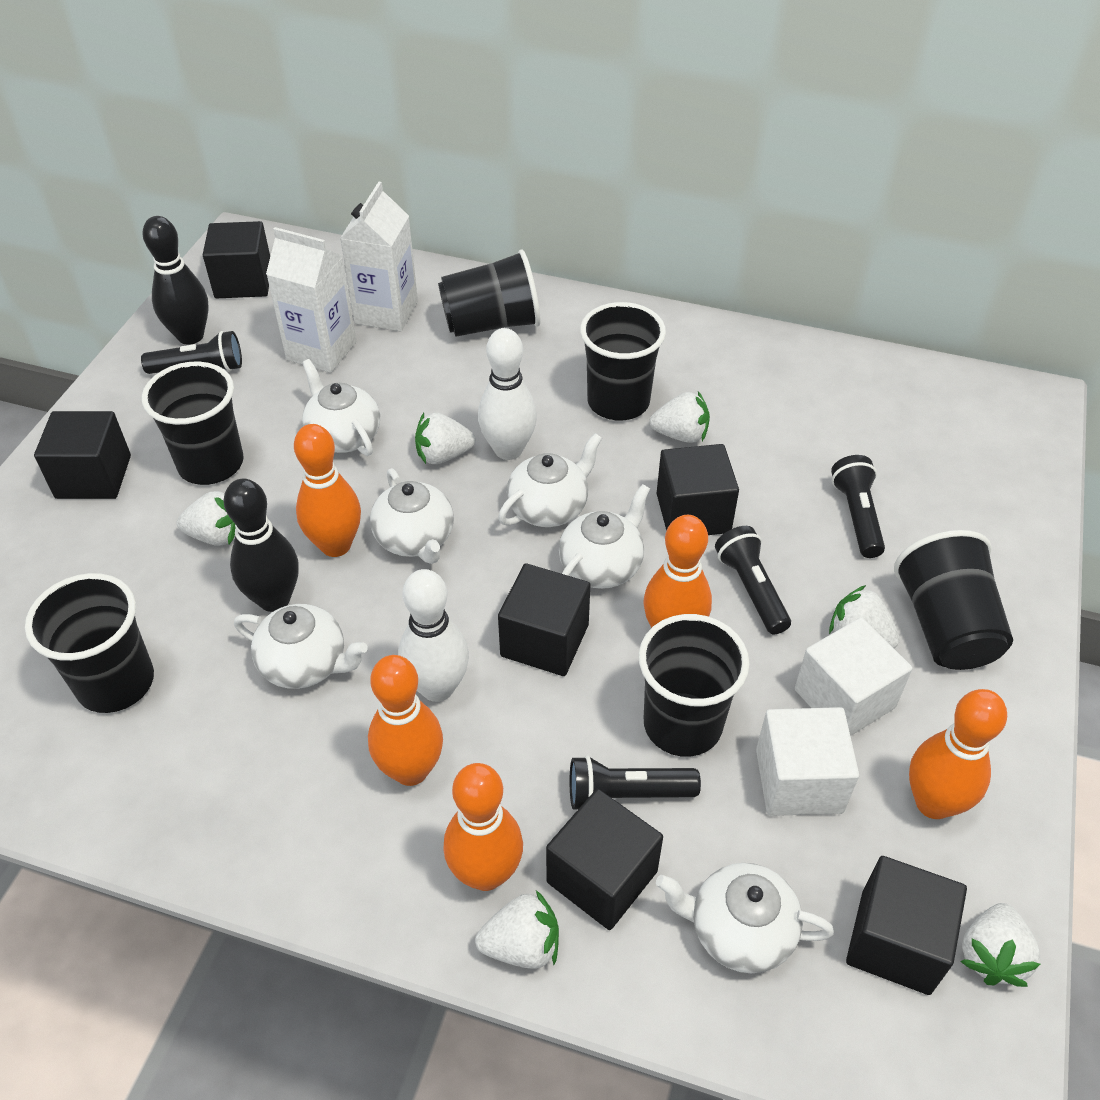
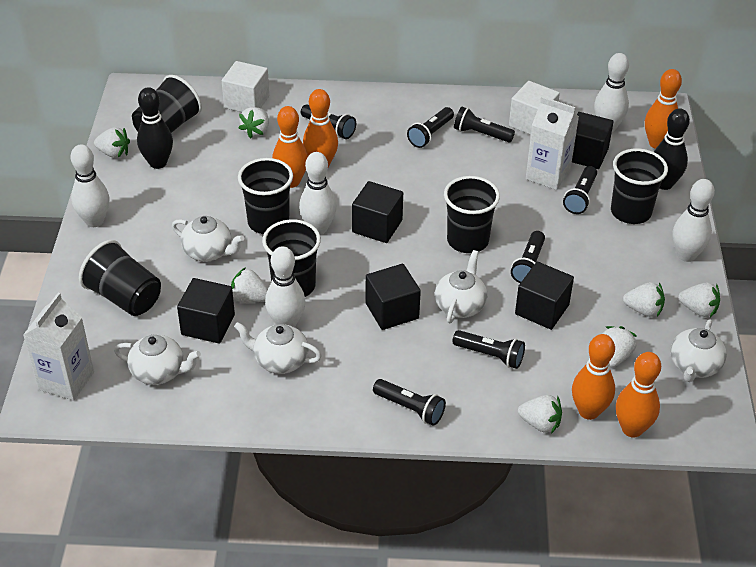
black cube: [34,411,131,499] [203,221,270,298] [498,563,590,676] [546,789,663,930] [657,444,739,535] [846,856,967,995] = 6 -> [177,278,235,344] [352,181,403,243] [366,264,421,330] [515,262,574,330] [572,112,613,169] = 5
black flashlight: [141,331,242,374] [570,755,701,810] [715,526,791,634] [831,455,885,558] = 4 -> [301,104,356,139] [373,379,446,426] [407,107,454,148] [453,330,525,369] [454,107,515,142] [511,231,545,283] [563,166,597,214] = 7
white bowling pin: [398,569,469,702] [478,328,537,460] = 2 -> [71,145,109,227] [265,246,306,327] [299,152,337,234] [594,53,629,132] [673,179,715,262] = 5
white strawberry: [177,491,235,546] [415,413,476,464] [475,890,559,969] [649,391,710,443] [829,585,900,648] [960,903,1040,987] = 6 -> [94,127,130,158] [231,267,268,303] [239,107,269,139] [518,395,562,434] [602,326,637,367] [623,282,665,317] [678,282,720,317] = 7
white teapot: [234,604,368,689] [302,359,380,456] [370,468,454,564] [498,433,602,527] [559,484,650,589] [656,863,834,973] = 6 -> [114,335,201,385] [172,216,244,261] [234,322,322,374] [435,250,487,323] [670,320,727,382] = 5

